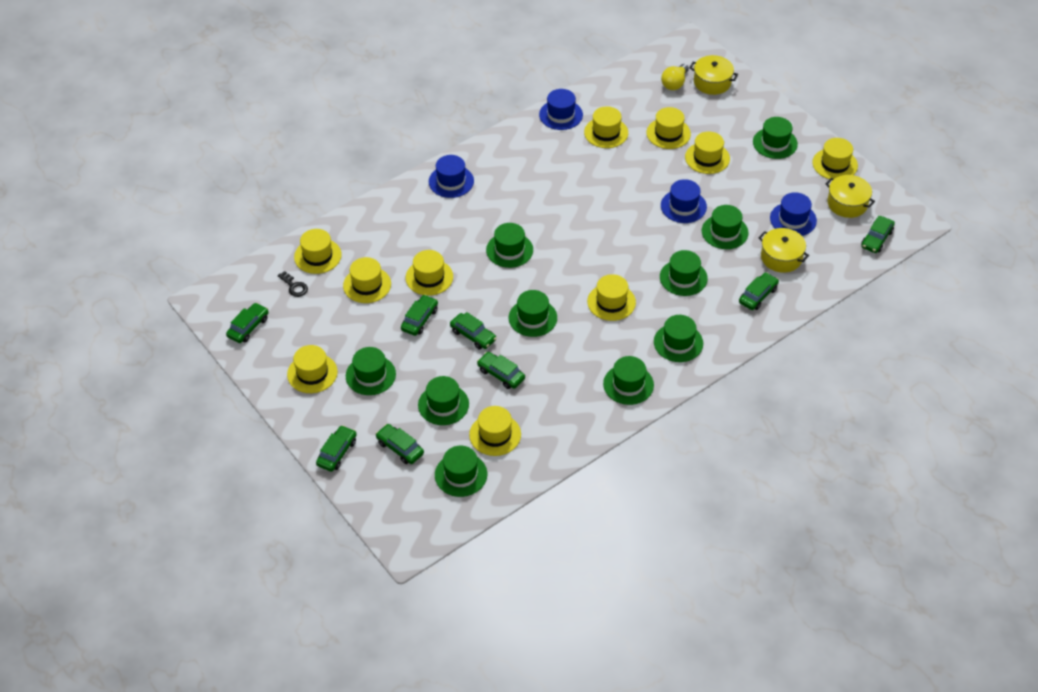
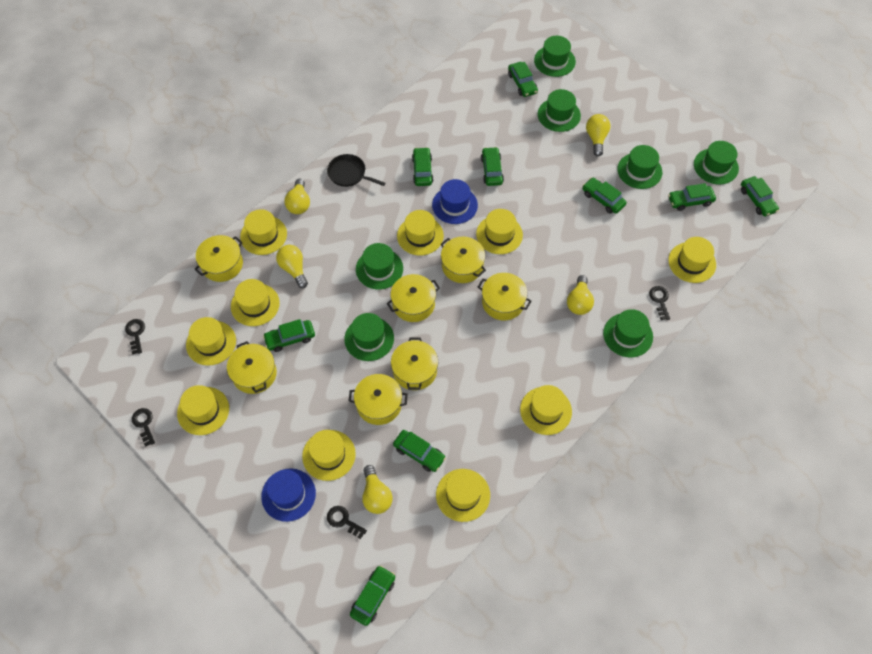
black key: [278,271,308,297] = 1 -> [125,319,145,354] [132,408,155,447] [327,506,367,539] [649,286,670,320] = 4
black pan: none = 0 -> [327,154,385,187] = 1
blue hat: [429,155,474,198] [539,89,583,130] [661,179,707,223] [770,192,817,236] = 4 -> [261,468,316,522] [432,179,478,224] = 2
green car: [226,303,269,343] [316,425,357,472] [376,424,424,464] [401,295,438,336] [450,312,497,350] [477,352,525,389] [739,272,779,310] [861,216,895,253] = 8 -> [263,319,315,352] [350,565,395,626] [393,430,446,472] [412,147,433,186] [481,147,504,186] [508,62,538,97] [582,178,627,214] [668,183,716,211] [741,176,779,217] = 9
green hat: [346,347,396,395] [418,376,469,425] [435,446,487,497] [486,223,533,268] [509,290,557,337] [603,356,654,405] [654,315,703,362] [660,250,708,296] [702,205,749,249] [753,117,798,159] = 10 -> [344,313,394,361] [356,243,403,290] [534,36,576,77] [538,89,581,132] [603,309,653,357] [617,145,662,189] [694,141,739,184] = 7
yellow light bulb: [661,64,689,90] = 1 -> [276,245,308,288] [284,178,310,214] [362,465,393,514] [567,275,594,315] [586,114,611,157] = 5
yellow pot: [690,55,738,95] [758,228,809,273] [826,175,875,218] = 3 -> [195,235,243,282] [227,341,277,394] [349,374,408,425] [387,274,440,322] [391,338,438,390] [440,237,486,283] [478,273,531,320] = 7

